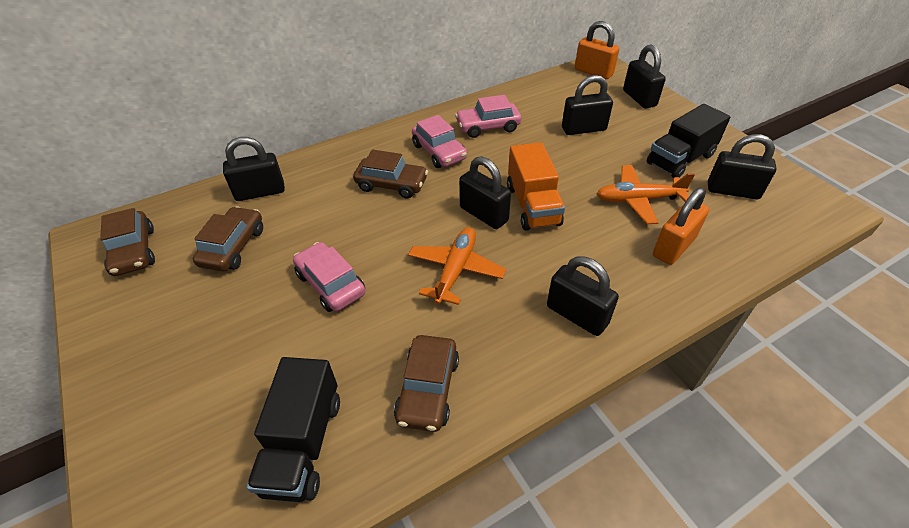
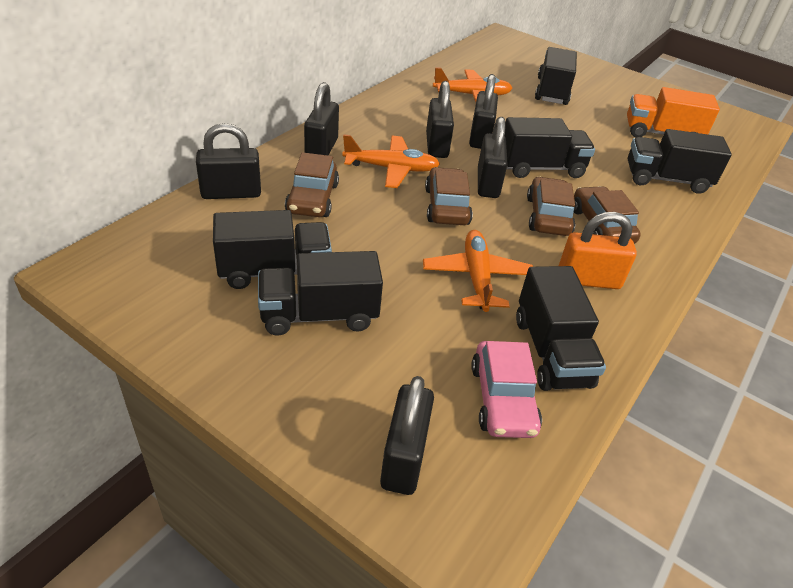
black truck: [246,357,340,502] [647,104,731,178] = 2 -> [213,210,332,289] [258,251,383,336] [505,117,595,178] [516,266,606,391] [535,47,577,105] [628,129,732,194] = 6
orange padlock: [575,21,619,79] [653,188,709,265] = 2 -> [559,212,637,289] = 1
orange plane: [408,227,506,305] [597,165,695,224] = 2 -> [342,134,440,188] [423,230,533,312] [433,67,512,102] = 3
pink car: [293,242,365,312] [412,115,467,168] [455,95,521,138] = 3 -> [471,341,542,438] = 1

